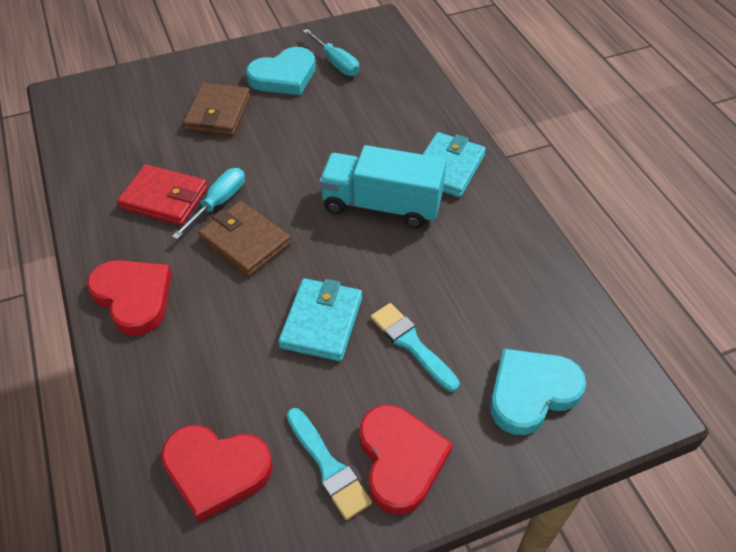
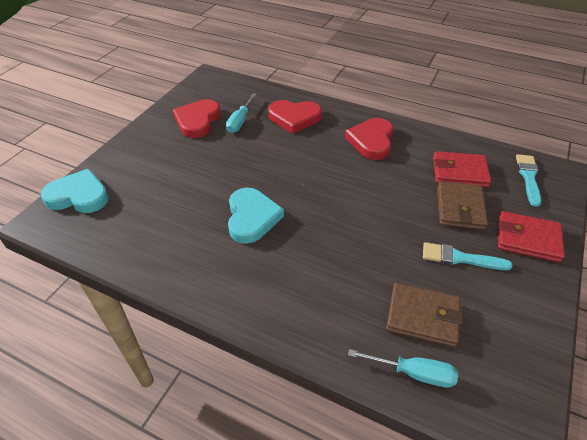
red wallet: [117,164,208,225] = 1 -> [433,151,491,187] [498,211,565,262] = 2
turquoise truck: [319,145,447,229] = 1 -> none = 0
turquoise wallet: [278,278,362,361] [422,132,486,197] = 2 -> none = 0

